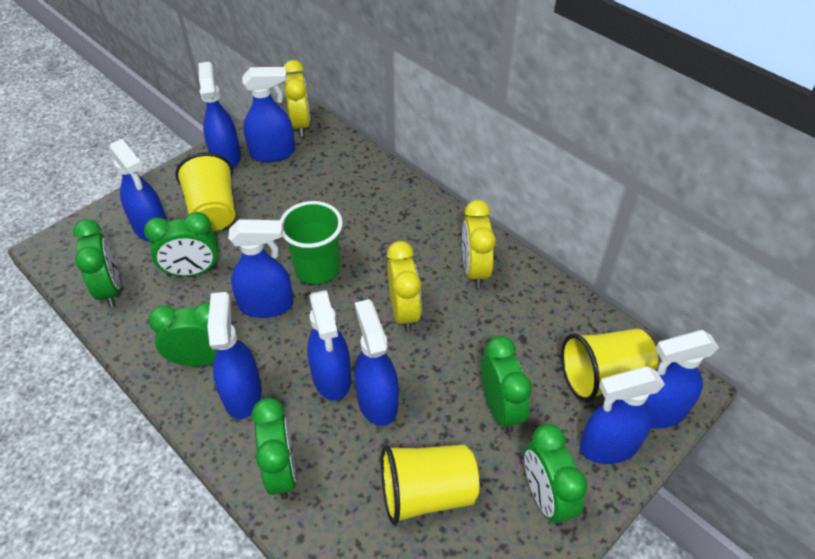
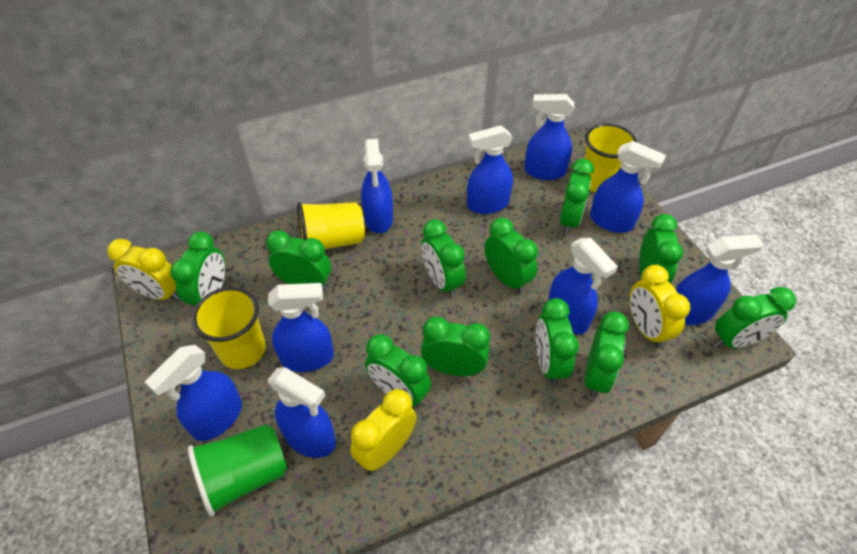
green clock: [73,219,121,307] [144,212,219,277] [148,302,217,366] [252,398,297,500] [481,336,532,433] [524,424,587,526] = 6 -> [170,231,225,306] [266,230,331,291] [365,334,431,407] [421,219,466,298] [421,317,490,376] [484,218,538,293] [536,298,579,385] [559,159,594,235] [584,312,629,398] [639,214,683,283] [714,287,796,348] = 11

